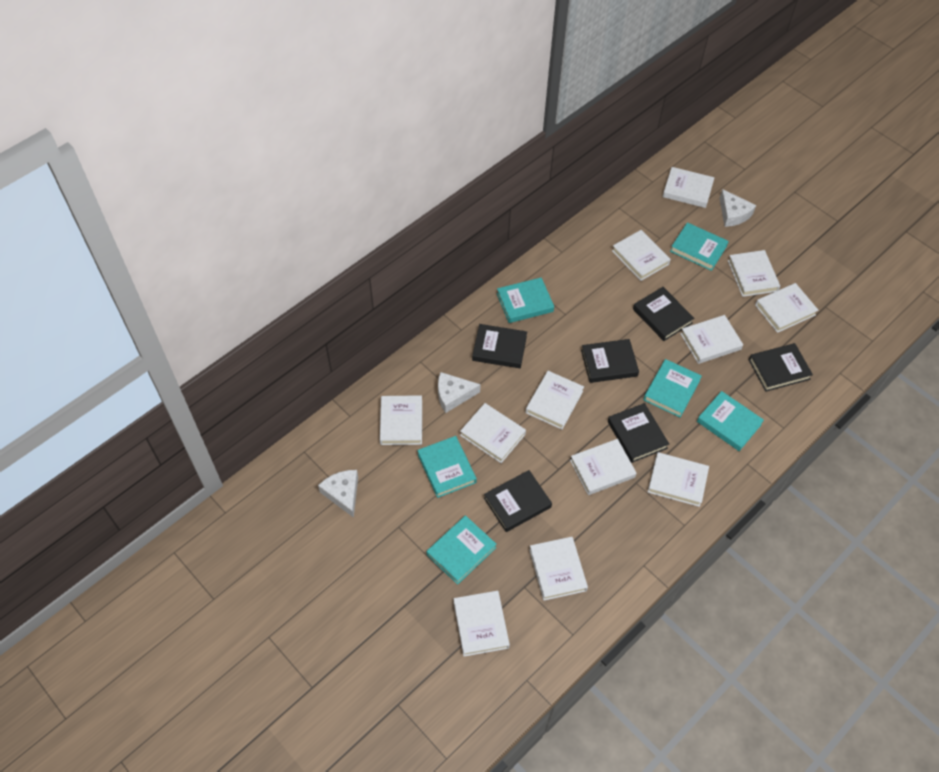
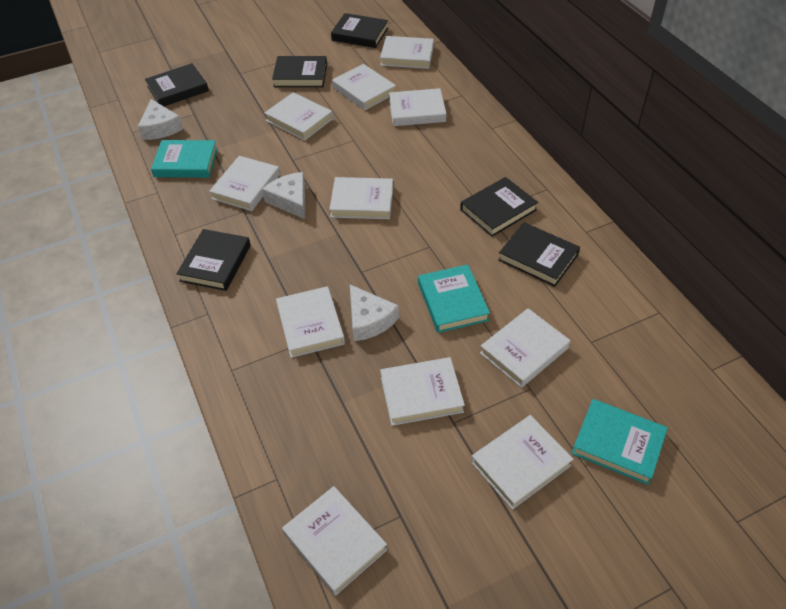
turquoise book: [417,436,477,498] [427,515,496,585] [497,277,554,323] [643,359,702,417] [670,222,729,271] [697,391,764,451] = 6 -> [151,140,218,178] [418,265,490,333] [572,399,668,485] = 3
white book: [380,395,422,445] [454,591,510,657] [460,403,526,463] [526,371,584,429] [529,537,588,601] [570,439,637,495] [612,230,671,281] [648,452,709,507] [663,167,715,208] [680,315,743,364] [728,250,780,297] [755,283,818,333] = 12 -> [209,156,280,211] [265,92,333,141] [276,286,345,358] [282,486,387,596] [329,177,393,219] [332,64,396,110] [380,36,434,69] [380,357,465,426] [389,88,446,126] [471,415,573,510] [480,308,570,388] = 11

